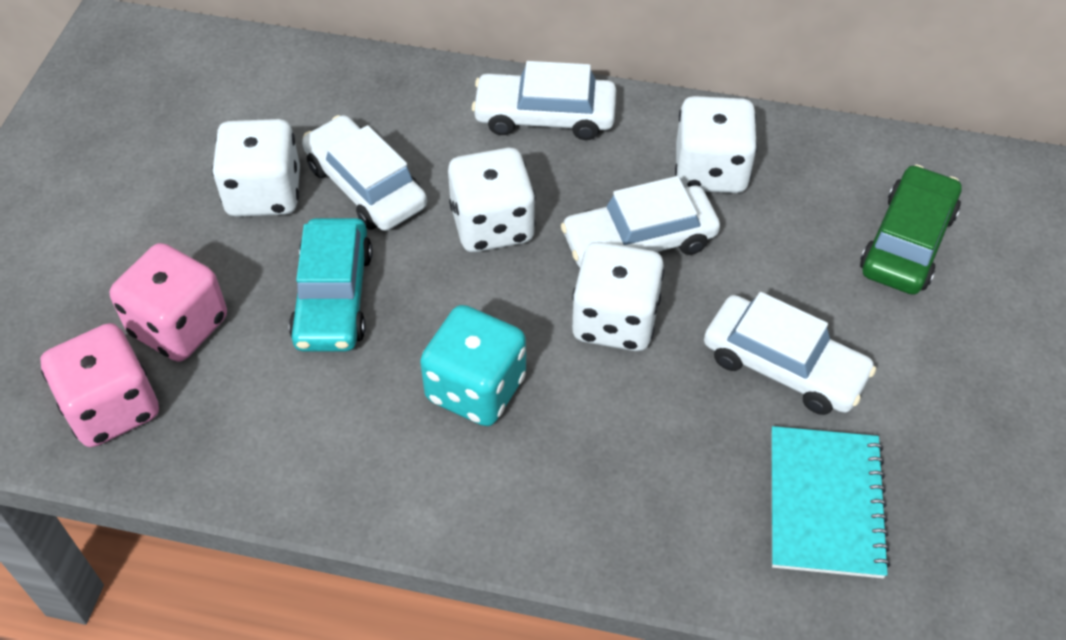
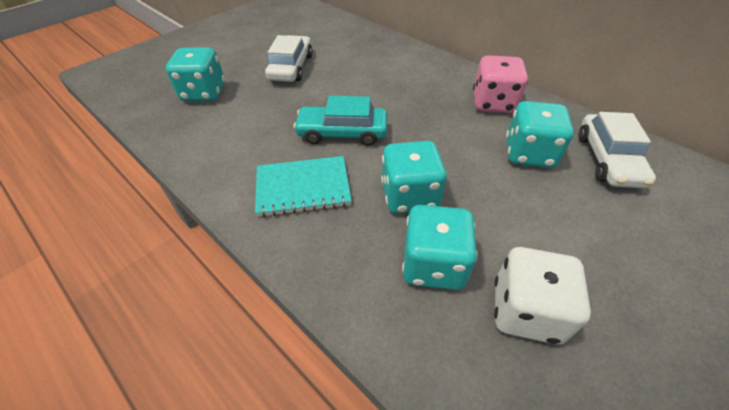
green car: [860,165,962,295] = 1 -> none = 0
pink dice: [40,323,159,447] [110,243,227,362] = 2 -> [473,55,528,113] = 1
turquoise dice: [420,305,526,426] = 1 -> [166,47,225,101] [381,141,447,214] [402,205,478,290] [506,101,574,168] = 4
white car: [302,115,427,231] [472,61,616,140] [561,176,720,268] [704,292,876,415] = 4 -> [265,35,313,82] [578,112,656,188] = 2
white dice: [212,119,300,217] [448,148,536,252] [572,242,665,351] [675,96,758,193] = 4 -> [494,247,591,344] = 1

